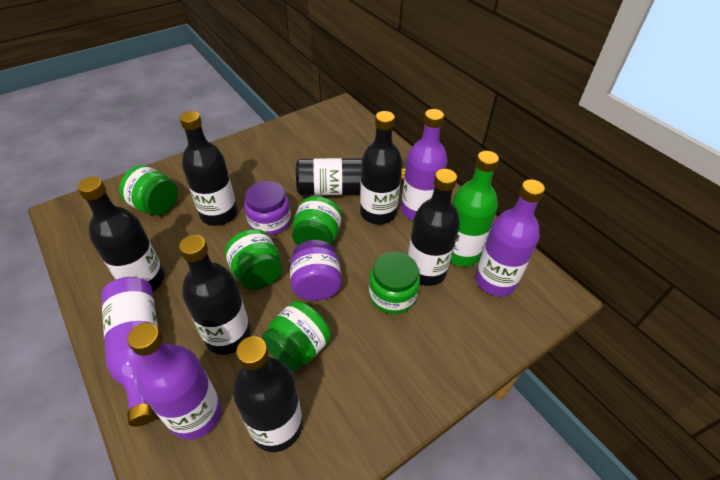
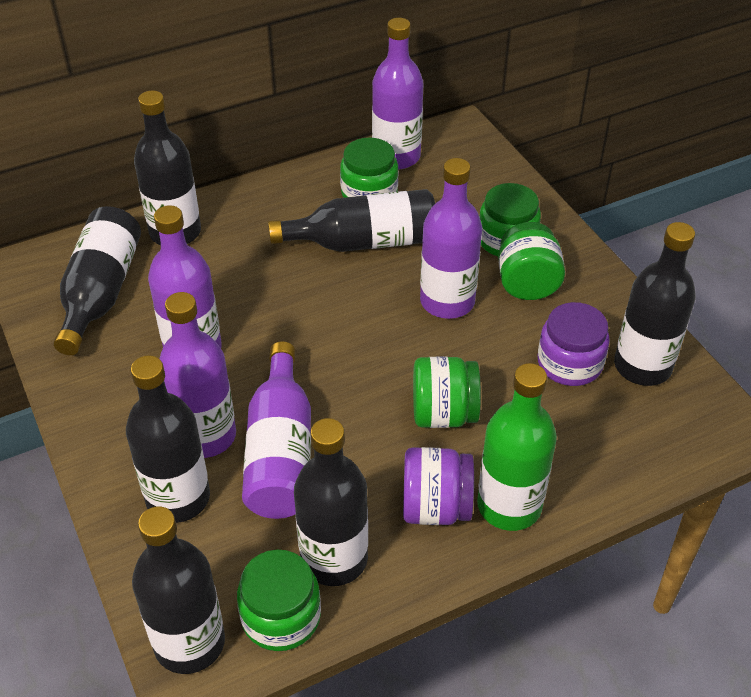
purple bottle: [101,277,158,427] [127,323,221,440] [401,109,448,220] [475,179,545,296] = 4 -> [148,205,222,348] [160,292,236,458] [242,341,311,519] [372,18,423,169] [420,158,482,319] = 5

